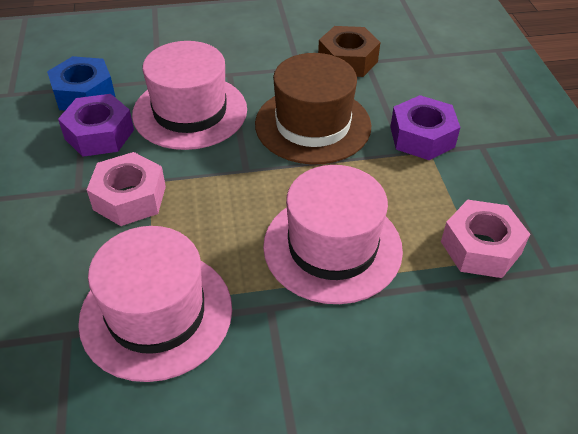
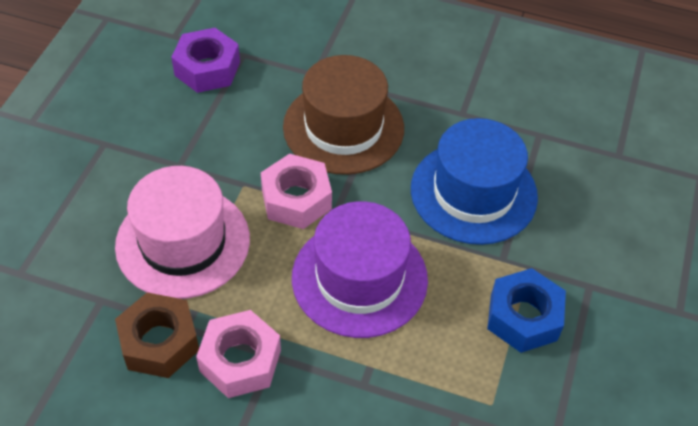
blue hat: none = 0 -> [411,118,538,245] = 1
pink hat: [78,226,232,382] [132,41,247,150] [263,165,403,304] = 3 -> [115,166,250,299] = 1
purple hat: none = 0 -> [292,201,428,338] = 1
purple nut: [58,94,134,157] [390,95,460,160] = 2 -> [171,28,240,93] = 1

